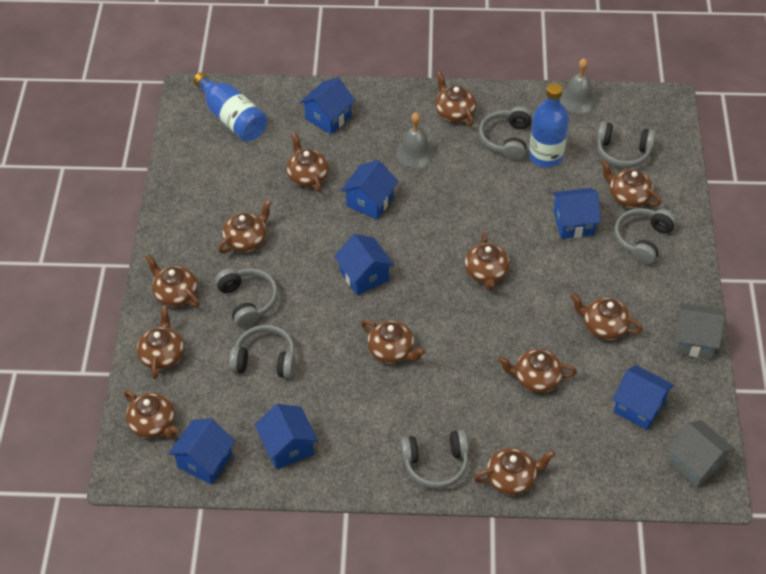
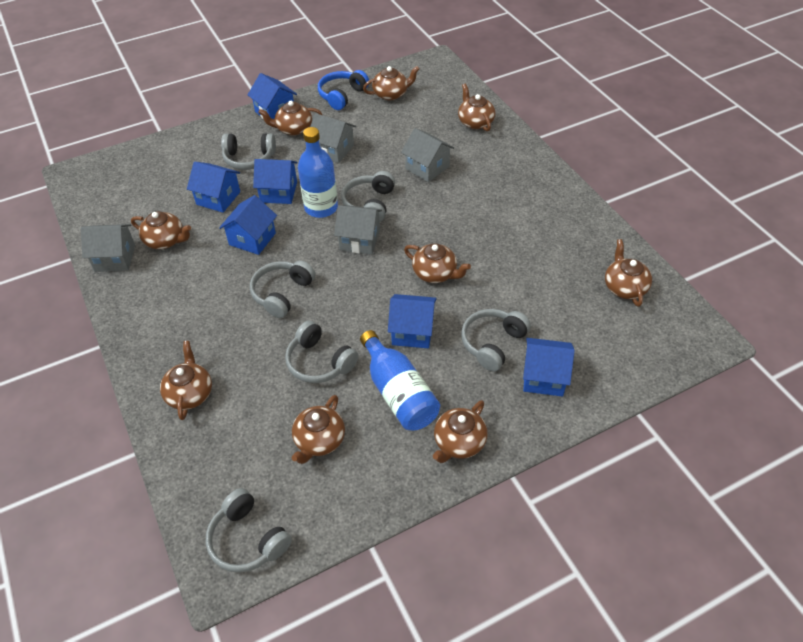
blue headphones: none = 0 -> [318,70,369,110] = 1
blue house: [168,418,235,484] [255,404,318,469] [300,78,356,134] [334,234,394,295] [341,160,398,219] [552,188,601,239] [612,365,674,430] = 7 -> [187,161,240,213] [219,195,277,255] [248,73,297,119] [253,159,297,204] [388,294,437,348] [523,338,575,397] = 6
brown teapot: [124,390,179,438] [137,306,184,379] [145,254,199,307] [218,200,272,253] [286,132,329,192] [361,320,426,364] [435,71,476,126] [465,232,510,291] [474,448,555,495] [498,349,577,393] [570,293,643,340] [601,160,661,208] = 12 -> [131,211,191,249] [160,341,212,420] [258,101,322,136] [292,395,345,464] [363,66,419,100] [404,244,471,283] [433,400,487,463] [458,84,496,131] [605,239,652,307] = 9
grey bell: [396,113,435,168] [560,58,597,113] = 2 -> none = 0
grey house: [667,420,735,488] [675,303,725,359] = 2 -> [81,224,135,272] [310,113,356,163] [334,205,382,254] [401,128,454,182] = 4

